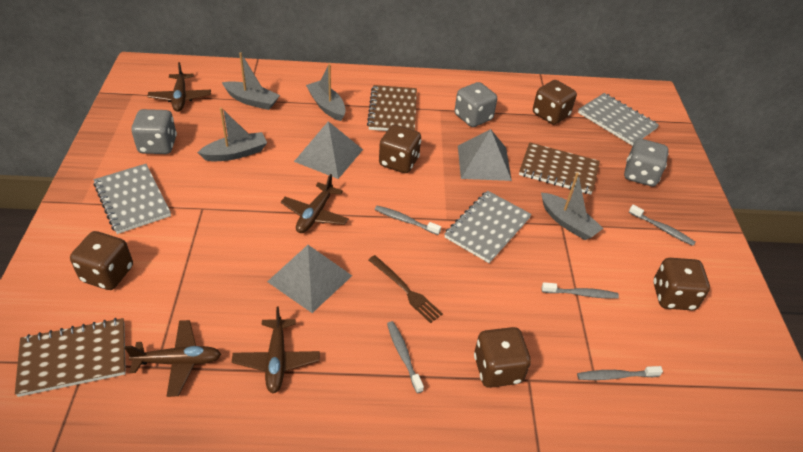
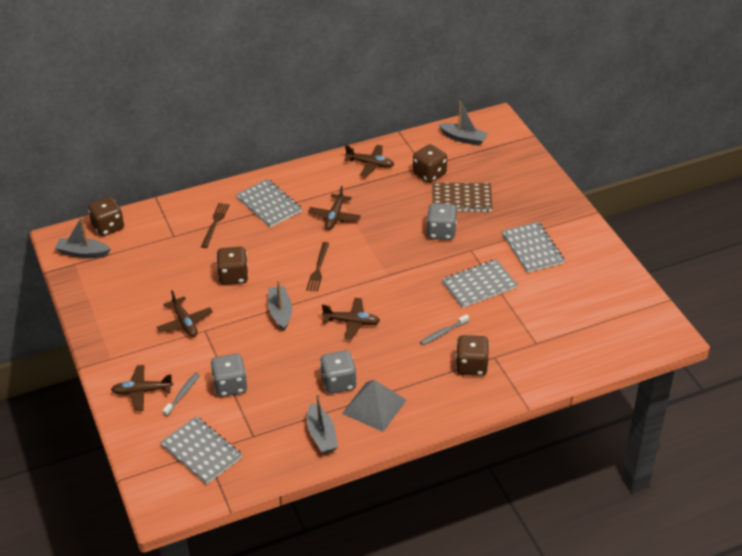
brown dice: [70,231,133,290] [379,125,421,173] [474,327,531,388] [533,80,577,125] [653,258,710,311] = 5 -> [88,196,124,236] [216,247,249,285] [413,144,447,183] [456,335,489,376] = 4
brown fork: [369,255,443,323] = 1 -> [201,203,229,248] [306,242,329,292] = 2
brown notebook: [15,318,126,397] [367,85,417,131] [519,142,600,194] = 3 -> [432,183,493,212] = 1
brown plane: [125,320,221,397] [147,62,211,112] [232,307,320,393] [281,174,349,233] = 4 -> [111,365,173,411] [157,290,213,337] [308,186,361,230] [322,298,380,340] [344,145,394,177] = 5
grey notebook: [93,164,171,234] [444,191,532,263] [578,93,659,146] = 3 -> [160,416,242,484] [236,179,302,228] [442,259,518,308] [502,222,565,273] = 4
grey pyramid: [267,245,352,313] [294,121,363,179] [458,129,512,181] = 3 -> [342,380,406,432] = 1
grey toothbrush: [375,206,441,235] [387,321,424,393] [542,282,619,299] [577,366,663,380] [629,205,696,246] = 5 -> [163,373,200,416] [420,314,469,345] = 2

